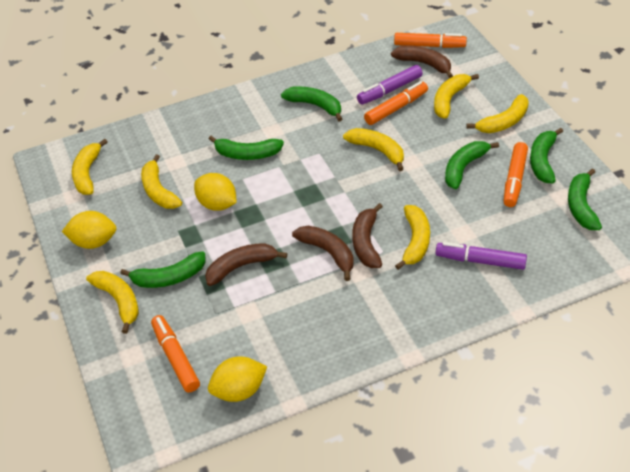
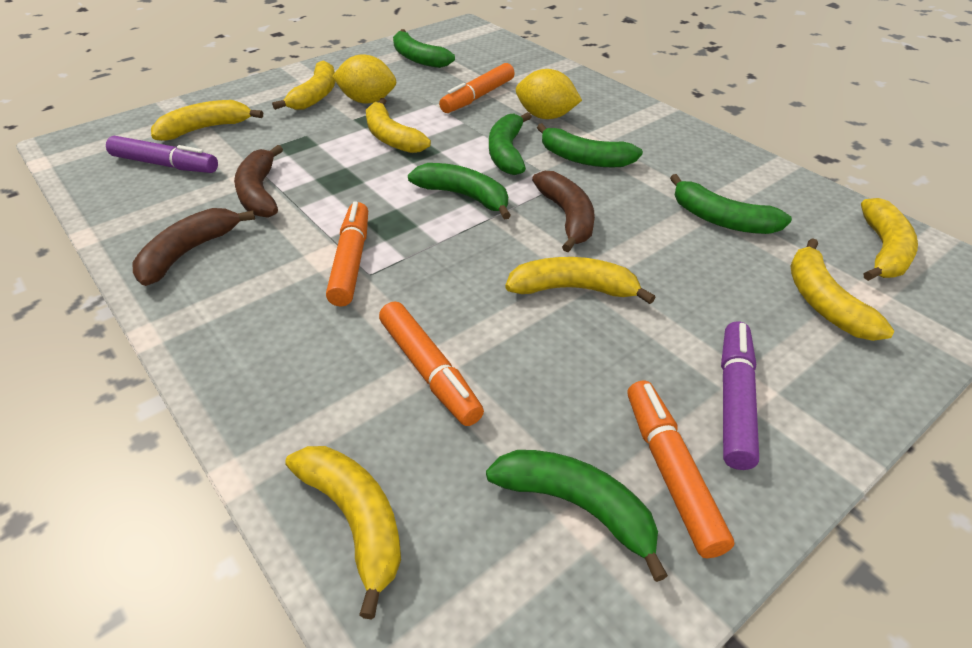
brown banana: [205,243,288,286] [292,226,354,281] [352,203,383,268] [391,45,453,78] = 4 -> [132,208,255,286] [234,145,283,218] [532,171,595,252] = 3
yellow lemon: [62,211,116,249] [194,173,237,211] [208,356,267,402] = 3 -> [332,54,396,103] [516,69,582,119] = 2

